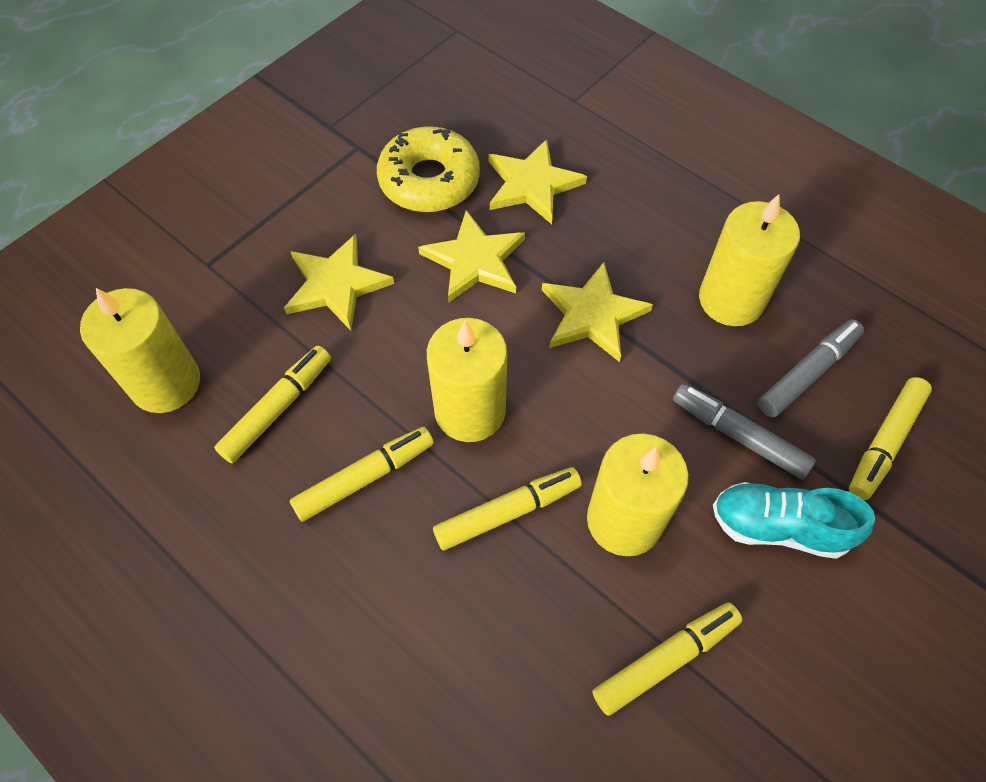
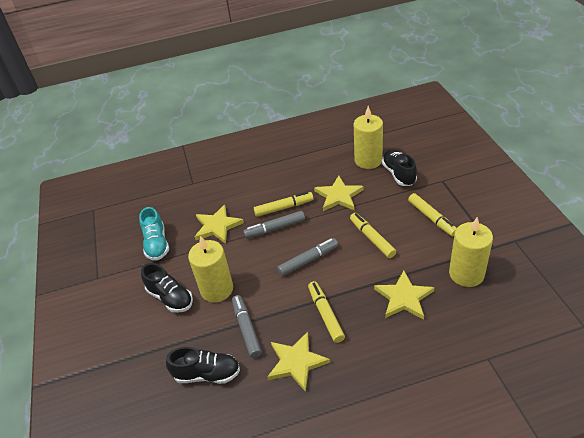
black shoe: none = 0 -> [141,263,193,313] [166,347,240,384] [382,149,417,186] = 3
grey marker: [673,383,816,480] [758,319,864,417] = 2 -> [232,295,262,358] [243,211,305,238] [277,238,338,276] = 3
yellow candle: [80,288,200,413] [427,318,507,442] [587,434,689,556] [699,194,800,326] = 4 -> [188,236,233,302] [354,106,383,169] [449,217,493,287] = 3
yellow donut: [377,126,480,212] = 1 -> none = 0
yellow marker: [214,345,331,463] [290,427,434,522] [433,467,582,550] [592,603,742,716] [849,377,932,500] = 5 -> [254,192,313,217] [308,281,345,343] [350,213,396,258] [408,193,457,236] = 4

